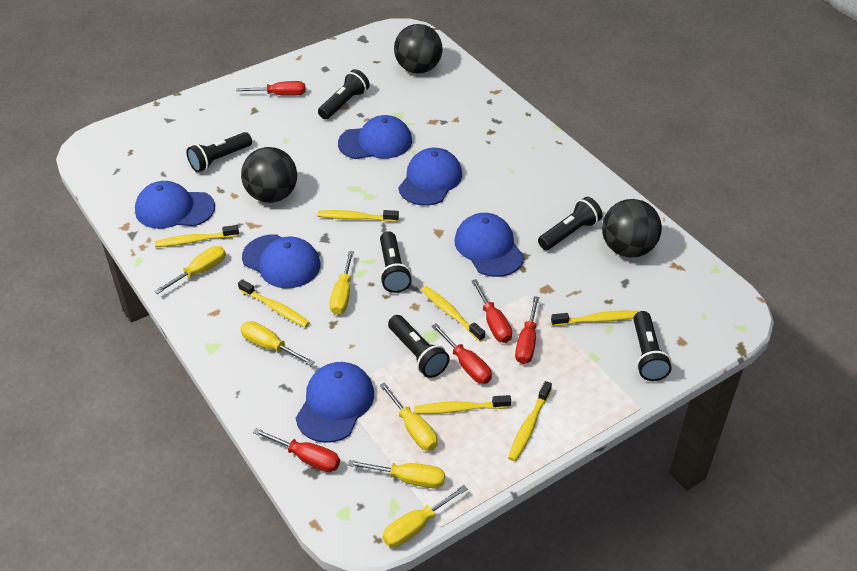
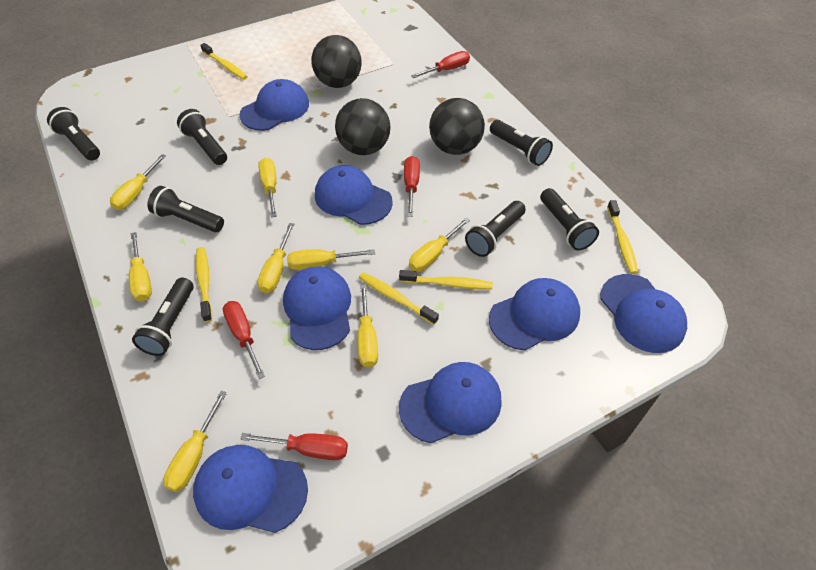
black flashlight: [186,132,252,172] [318,69,370,119] [380,231,412,293] [388,315,450,378] [538,197,603,250] [633,311,672,381] = 6 -> [47,107,100,160] [132,278,194,356] [147,186,224,232] [177,109,227,165] [465,201,526,257] [490,120,553,166] [540,188,599,250] = 7
blue cap: [135,181,215,229] [242,234,321,288] [296,362,374,443] [338,115,412,159] [398,148,462,206] [454,213,524,277] = 6 -> [193,445,308,533] [240,79,309,131] [283,267,351,350] [315,165,393,225] [399,362,502,443] [489,278,580,351] [600,274,687,353] = 7
red screwdriver: [236,81,305,96] [253,428,340,472] [432,324,492,384] [471,279,512,343] [515,296,539,364] = 5 -> [223,301,265,379] [240,433,348,460] [404,156,420,217] [411,51,470,78] = 4
yellow screwdriver: [154,246,226,294] [240,321,315,366] [330,251,354,314] [348,460,445,488] [380,382,437,451] [382,485,468,547] = 6 -> [110,154,166,210] [129,232,152,302] [163,391,227,492] [257,223,294,293] [258,158,277,218] [287,249,376,270] [358,285,378,367] [409,218,470,272] = 8
yellow toothbrush: [154,225,239,247] [238,279,310,327] [317,210,399,222] [414,395,511,414] [422,286,485,342] [508,381,552,461] [551,310,639,326] = 7 -> [196,247,212,322] [200,43,248,80] [359,272,439,325] [399,270,493,289] [607,200,638,274] = 5

